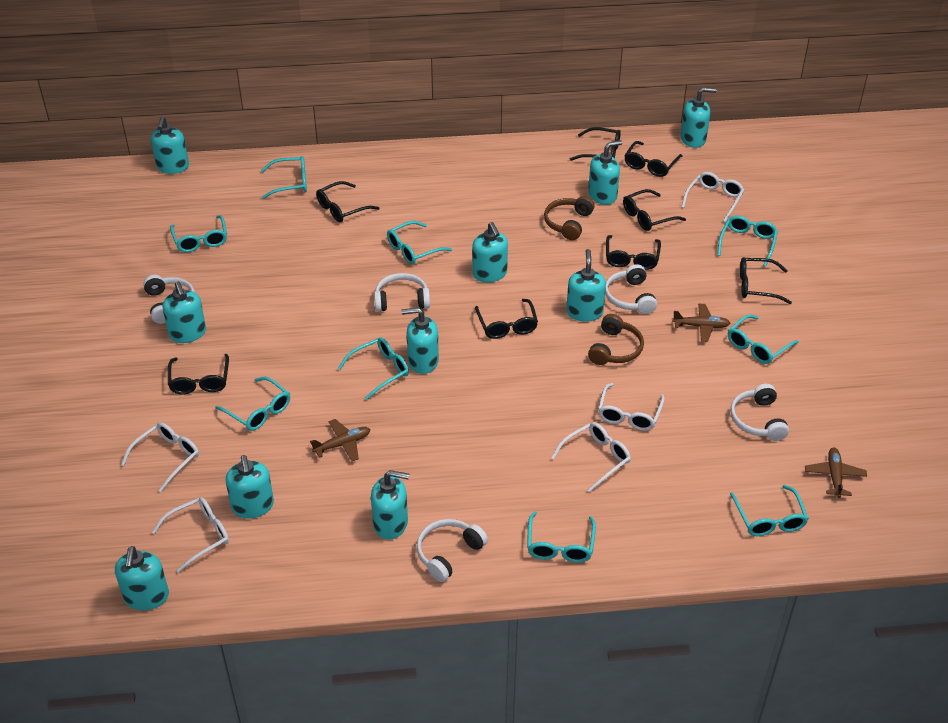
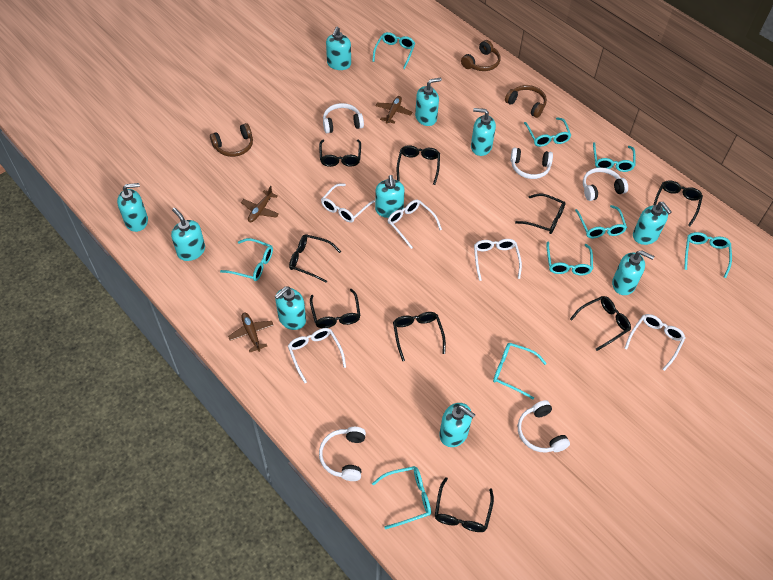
black glasses: [168,354,229,394] [316,181,379,222] [475,299,538,339] [570,127,621,161] [606,235,661,270] [623,189,686,231] [624,141,682,177] [740,257,792,304] = 8 -> [289,234,341,283] [310,289,361,328] [319,139,361,167] [393,312,446,361] [397,145,440,185] [435,477,494,532] [515,194,566,234] [570,296,631,351] [654,180,703,226] = 9
brown headphones: [544,196,595,240] [588,314,644,365] = 2 -> [210,123,253,157] [461,40,500,71] [505,85,547,118] = 3

